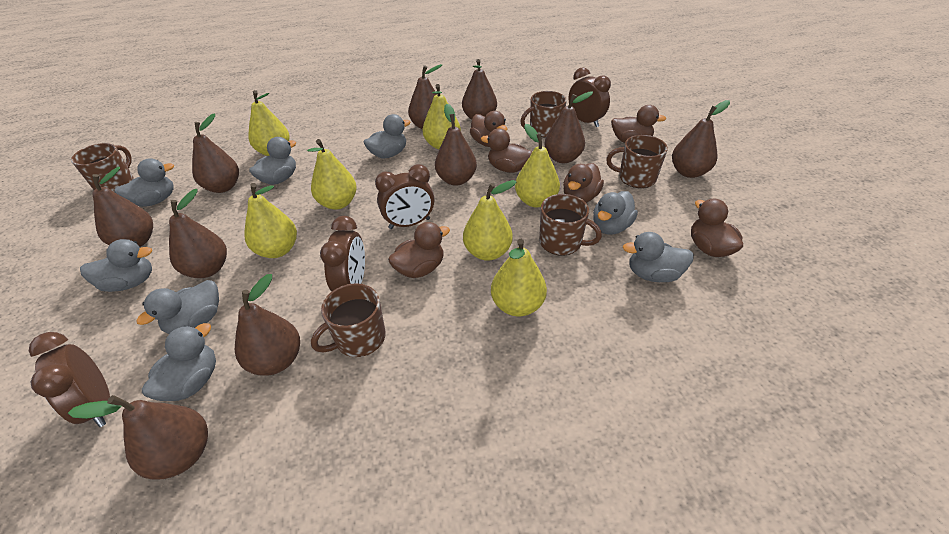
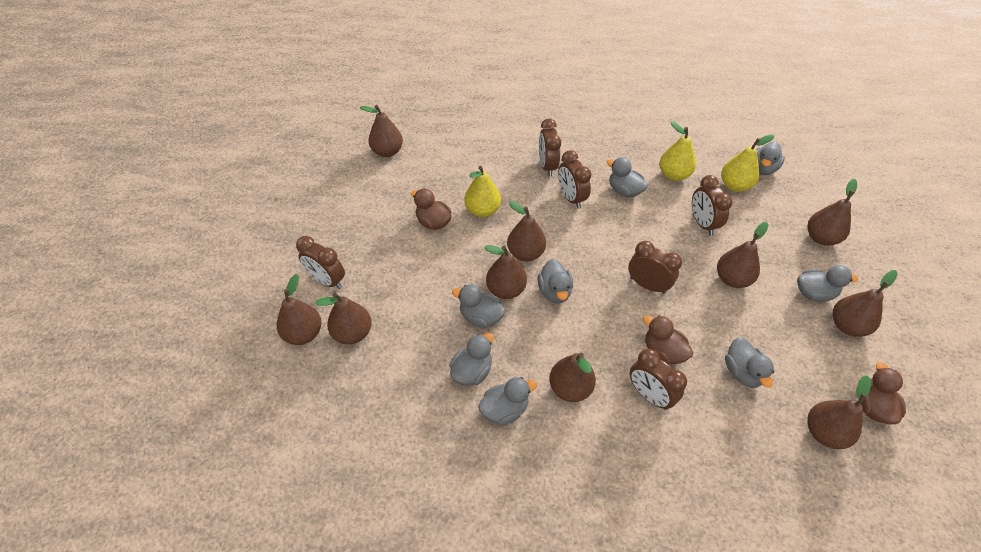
brown clock: [29,332,110,427] [320,216,365,291] [375,164,434,229] [569,67,611,127] = 4 -> [296,236,345,289] [539,118,561,176] [558,150,591,209] [628,241,682,294] [630,349,687,410] [692,175,732,236] = 6
brown duck: [388,222,450,278] [470,111,507,147] [481,128,532,173] [563,163,604,203] [611,105,666,143] [691,199,743,257] = 6 -> [411,189,451,230] [643,315,693,365] [861,362,906,425] = 3
brown mug: [71,143,134,192] [311,283,386,357] [520,91,567,138] [539,194,602,256] [606,135,668,188] = 5 -> none = 0
yellow pear: [244,183,297,258] [248,90,289,156] [307,139,357,210] [422,84,461,149] [463,180,517,261] [491,239,547,316] [515,124,560,207] = 7 -> [464,166,501,217] [659,121,696,181] [721,134,774,192] = 3

